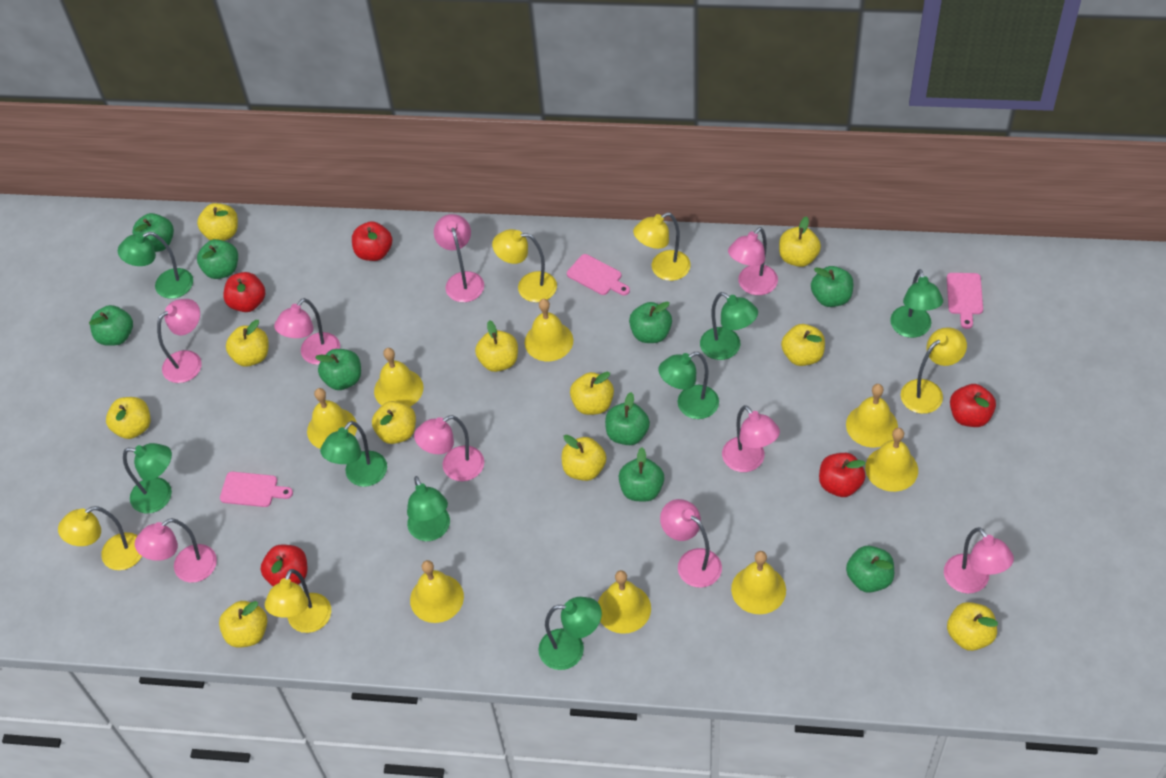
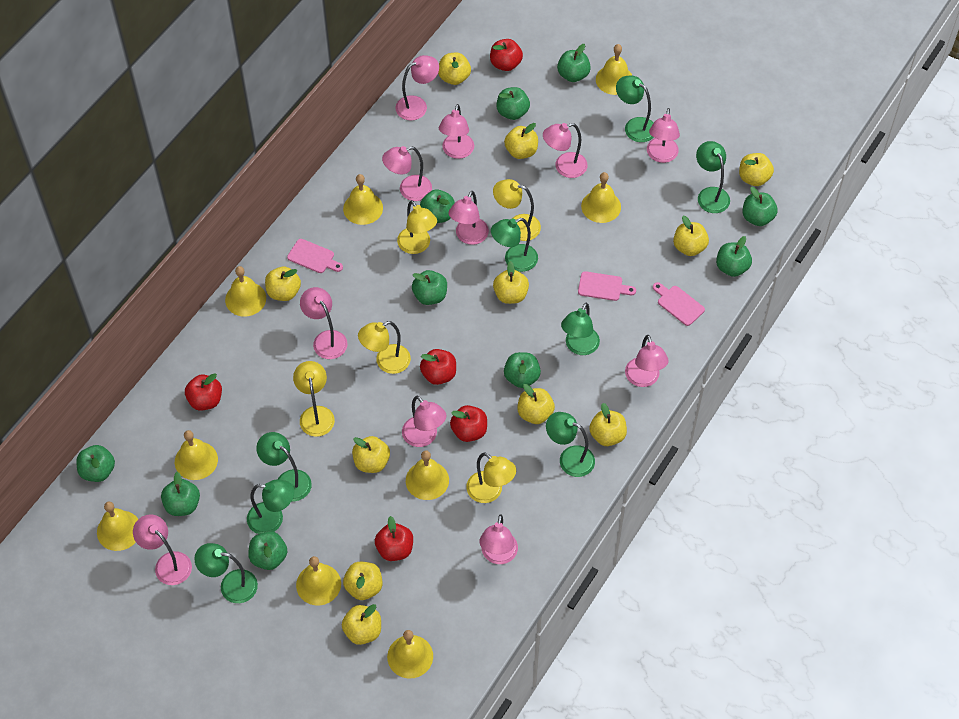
green apple: [89,305,133,346] [132,213,174,252] [197,239,238,279] [315,349,361,390] [605,392,650,445] [619,448,664,502] [629,302,672,343] [811,266,854,307] [846,546,894,593] = 9 -> [76,445,115,482] [161,472,200,516] [248,532,287,570] [412,270,447,305] [420,190,455,223] [496,87,530,120] [504,352,541,388] [557,44,591,82] [716,236,752,277] [743,187,778,226] = 10
pink lamp: [135,518,217,583] [157,299,202,383] [274,298,340,365] [414,415,484,481] [434,214,484,302] [660,499,722,588] [722,405,780,472] [728,227,778,295] [944,527,1014,594] = 9 -> [133,515,192,585] [300,287,348,359] [382,146,432,201] [395,55,439,121] [402,396,446,447] [439,104,474,159] [448,191,489,245] [479,514,518,564] [543,123,588,178] [625,335,669,387] [647,108,680,163] = 11
yellow bell: [307,388,357,449] [374,348,423,407] [410,560,464,623] [525,299,573,361] [598,570,651,634] [731,551,786,614] [846,384,898,448] [865,428,918,492] = 8 -> [97,501,138,551] [175,430,218,480] [225,266,266,317] [296,556,341,605] [343,174,383,225] [387,630,433,679] [406,450,449,500] [581,172,621,223] [596,44,632,95] = 9

